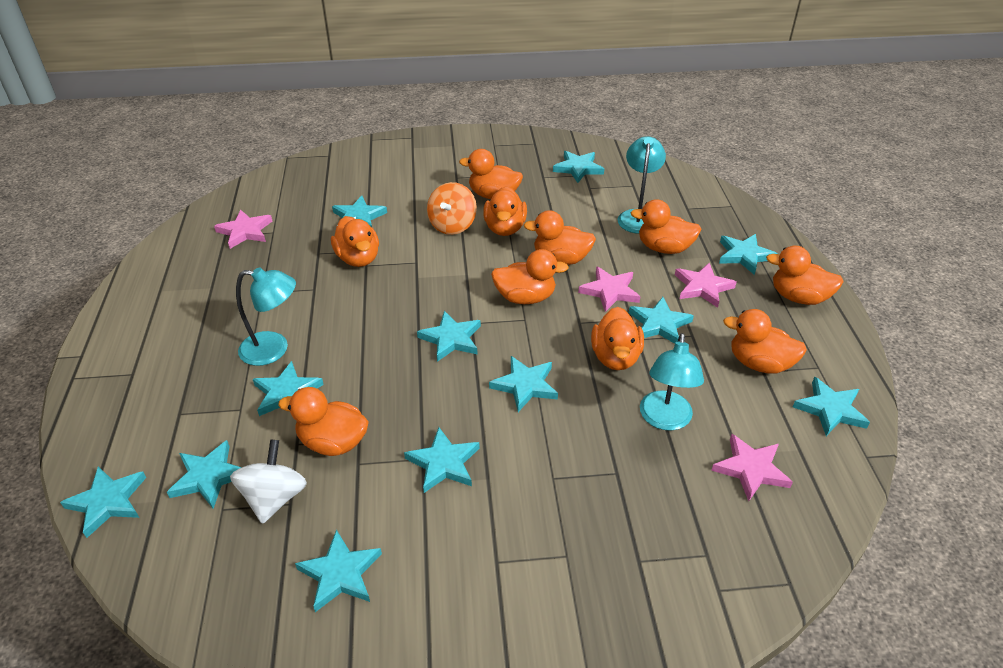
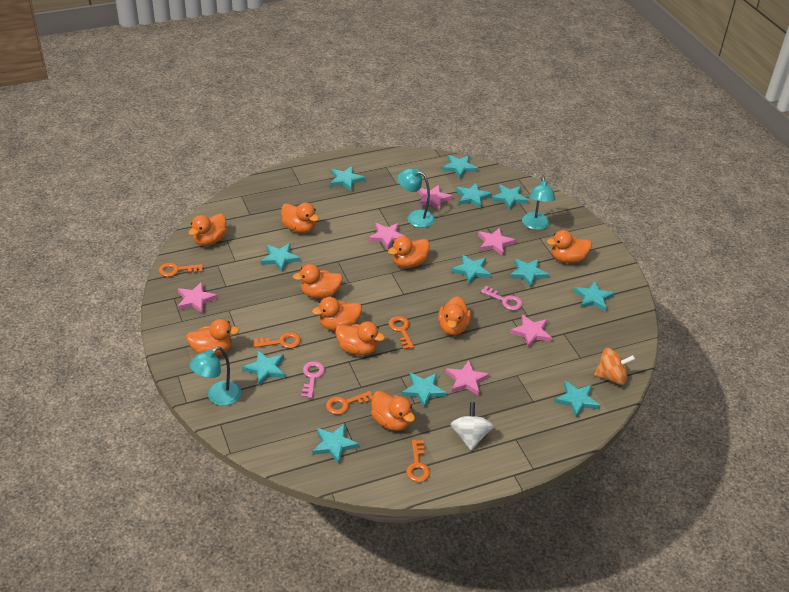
orange key: none = 0 -> [159,263,203,277] [253,332,301,348] [326,391,372,415] [388,316,414,350] [406,440,430,482] = 5
pink key: none = 0 -> [301,361,325,398] [481,286,523,310] = 2
pink star: [214,210,272,249] [578,266,640,312] [675,262,736,308] [711,434,793,501] = 4 -> [177,282,218,314] [368,223,406,250] [417,185,453,211] [446,360,490,396] [478,228,515,256] [510,315,552,348] = 6

